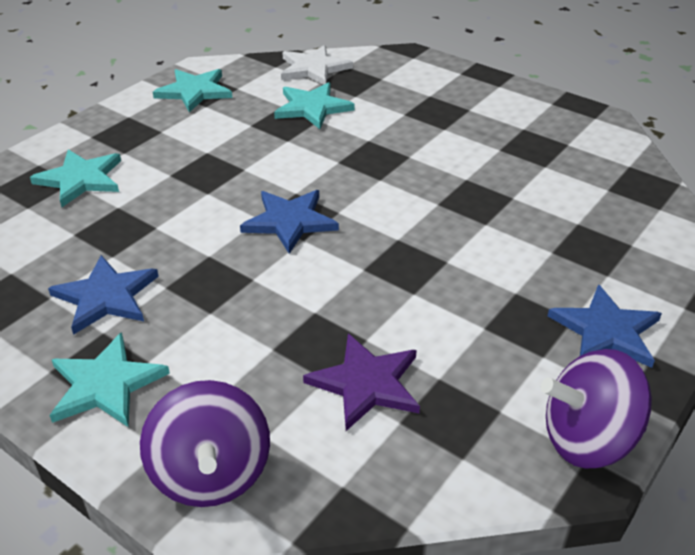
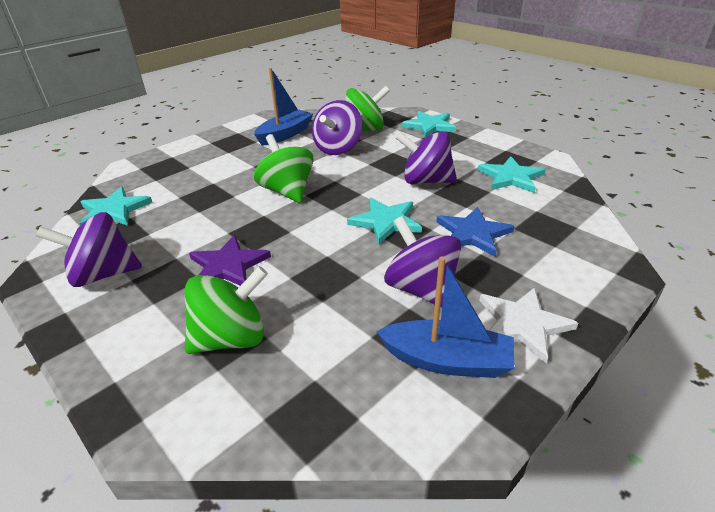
blue boat: none = 0 -> [254,68,313,146] [376,257,514,378] = 2
blue star: [48,255,159,335] [240,190,339,254] [548,284,662,368] = 3 -> [436,207,515,257] = 1
green spinning top: none = 0 -> [185,266,268,354] [254,134,314,203] [345,86,390,131] = 3
purple spinning top: [140,380,270,507] [541,349,652,469] = 2 -> [36,212,142,287] [312,100,363,155] [384,216,461,308] [396,131,457,184] = 4

